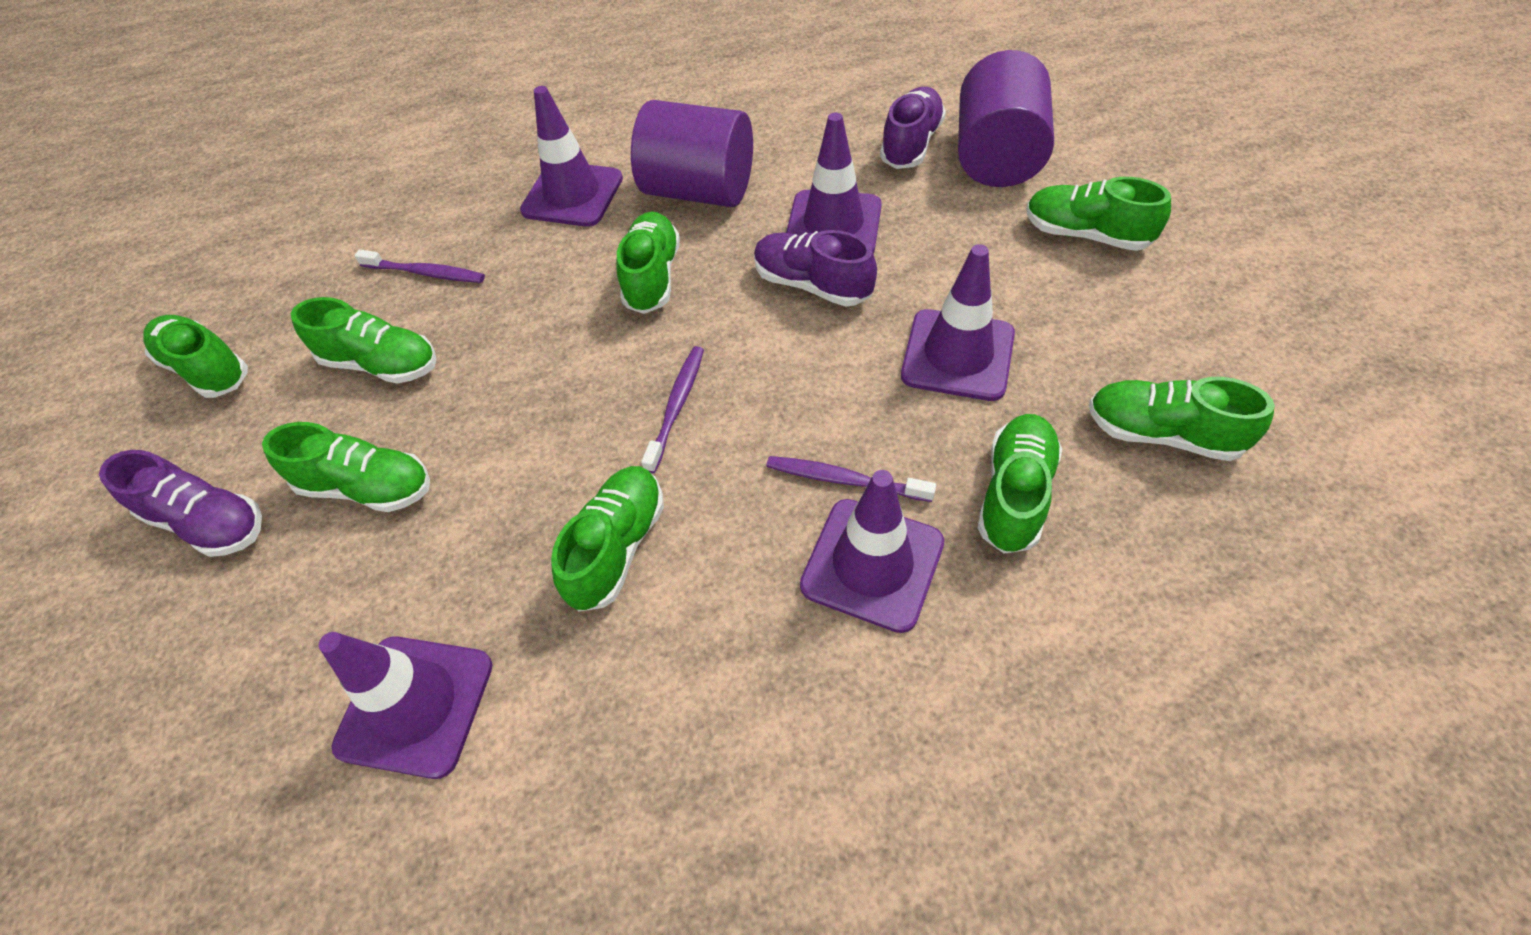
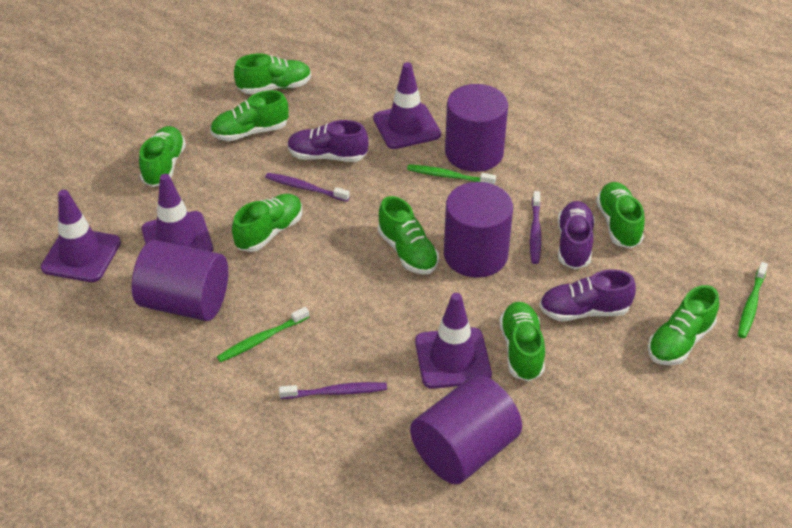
green toothbrush: none = 0 -> [217,307,309,362] [407,165,496,185] [738,262,768,338] = 3
purple cylinder: [631,100,753,207] [958,50,1054,187] = 2 -> [132,240,228,321] [410,375,522,484] [444,182,513,278] [445,84,508,172] = 4
purple traffic cone: [319,632,492,779] [520,86,623,227] [786,112,882,253] [800,470,944,633] [901,244,1015,401] = 5 -> [41,190,121,282] [142,174,213,252] [373,62,441,149] [415,293,492,389] = 4

